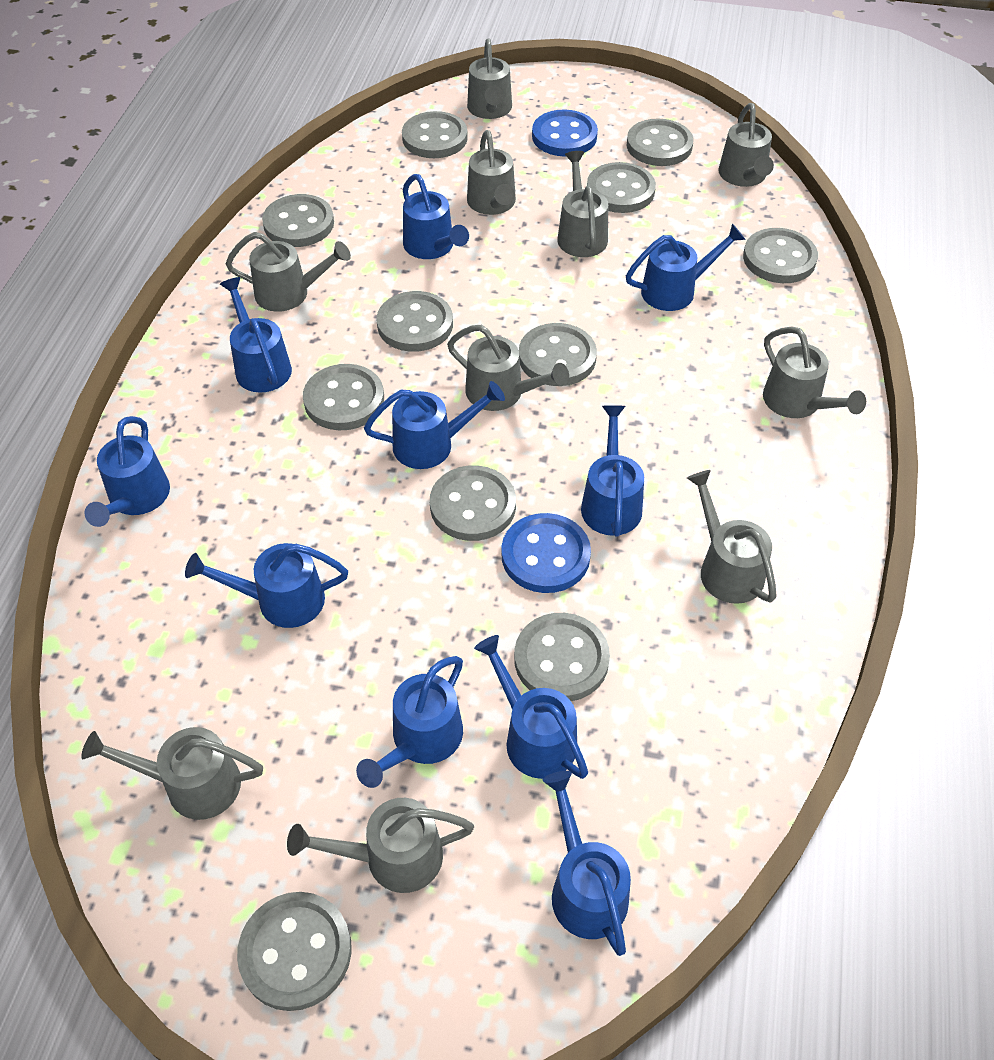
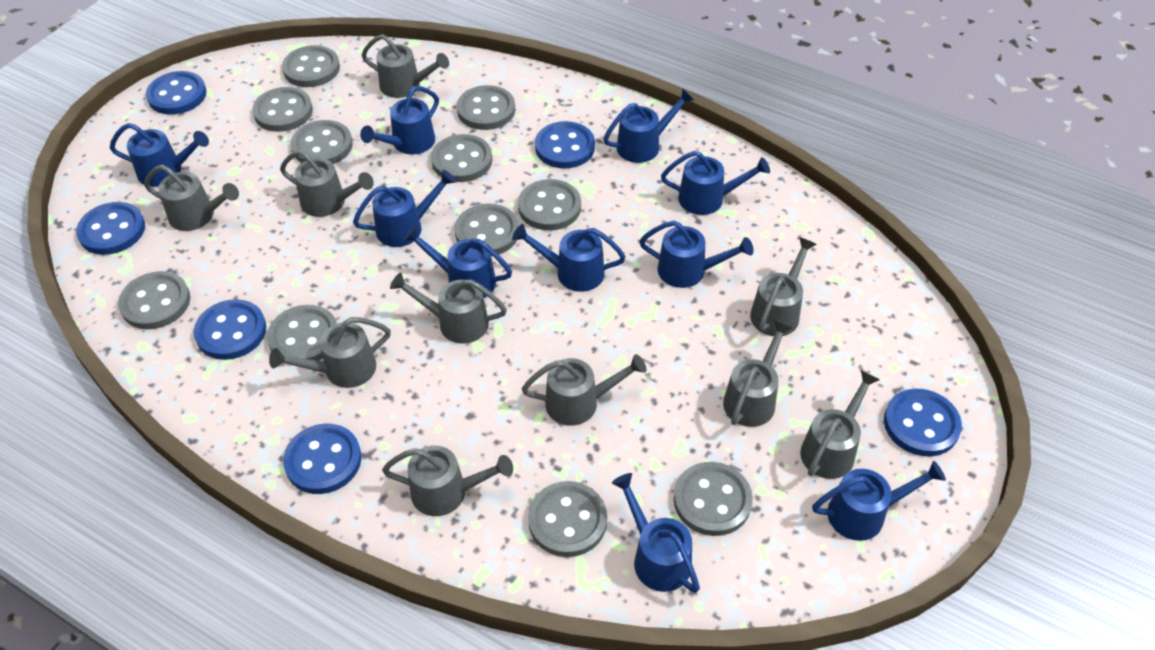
blue button: [501,513,591,593] [532,109,598,157] = 2 -> [76,202,145,255] [146,71,207,115] [194,299,266,360] [283,423,362,494] [535,121,595,168] [884,389,962,456] = 6

